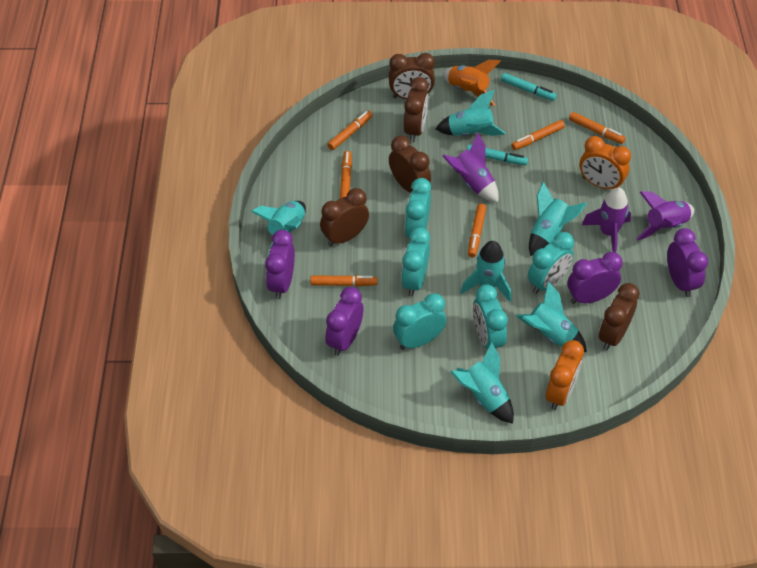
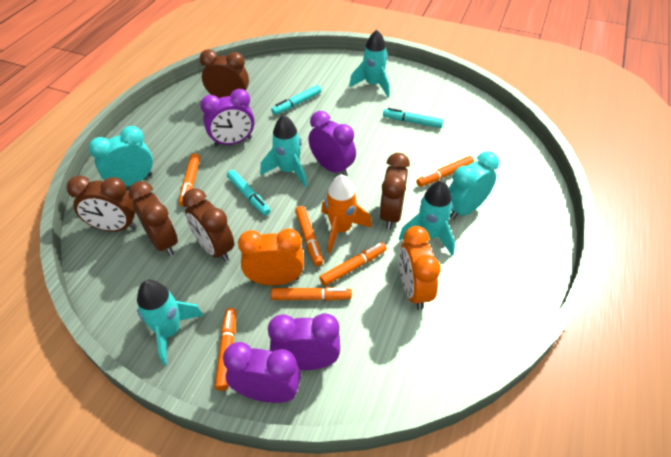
purple rocket: [443,133,499,203] [582,187,631,253] [636,191,695,241] = 3 -> none = 0
turquoise clock: [393,293,446,350] [401,227,430,296] [405,178,431,238] [473,284,508,349] [528,232,574,294] = 5 -> [89,126,153,186] [449,151,499,219] = 2
turquoise marker: [467,144,528,165] [501,73,557,101] = 2 -> [227,170,270,216] [271,85,321,115] [383,108,444,128] = 3
turquoise rocket: [251,201,306,255] [436,90,506,136] [450,342,514,424] [460,241,512,302] [516,281,587,352] [529,182,587,256] = 6 -> [137,280,204,365] [260,115,307,187] [349,30,390,97] [399,180,455,256] = 4

